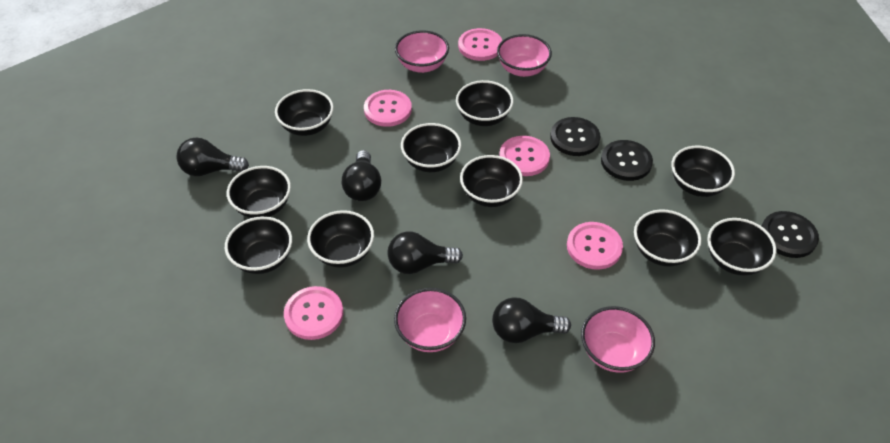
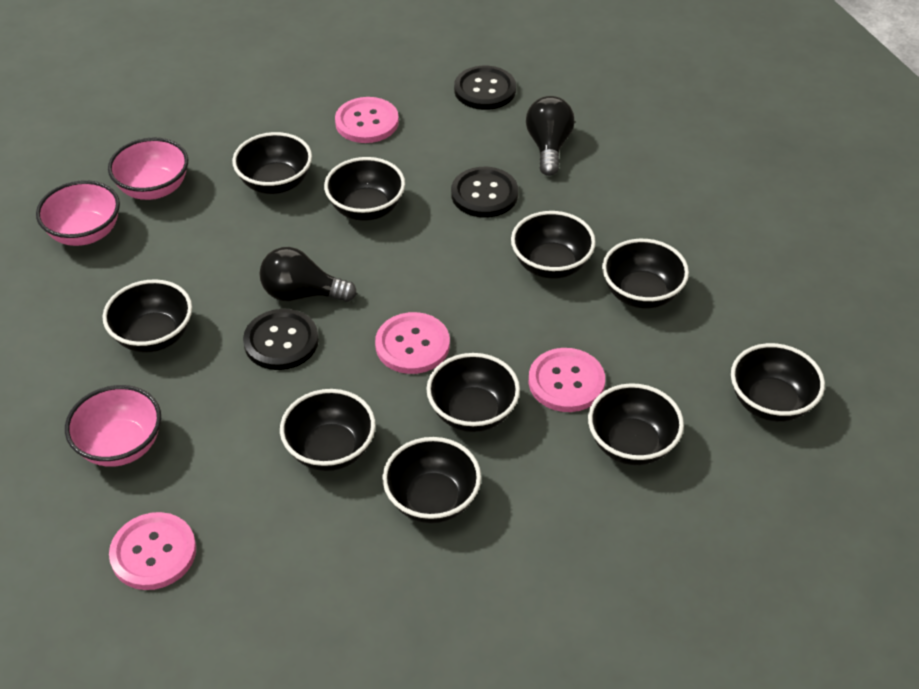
black light bulb: [176,137,249,176] [342,150,381,201] [388,231,463,274] [492,297,571,343] = 4 -> [259,247,357,302] [526,96,574,176] = 2
pink bowl: [394,288,466,352] [395,30,449,73] [497,34,552,77] [581,306,655,373] = 4 -> [36,180,120,246] [65,385,161,467] [108,137,188,200] = 3
pink button: [284,286,343,340] [364,90,412,127] [458,28,502,61] [499,136,550,176] [567,222,623,270] = 5 -> [109,512,196,590] [335,97,399,143] [375,312,450,374] [529,348,605,412] = 4

